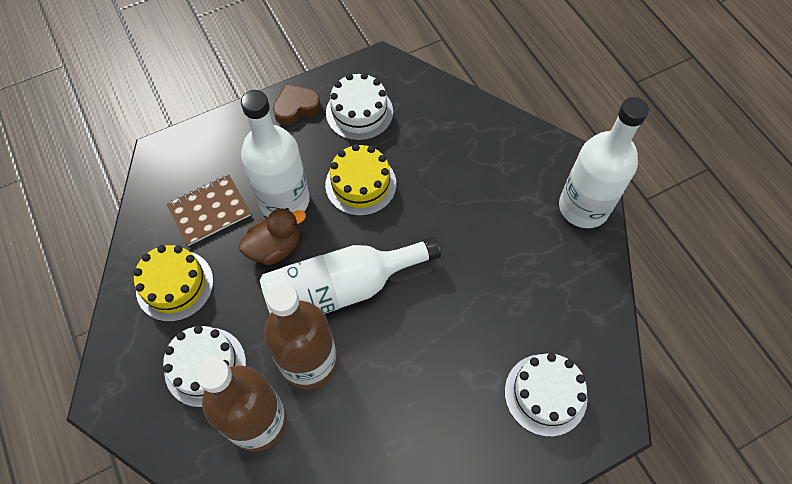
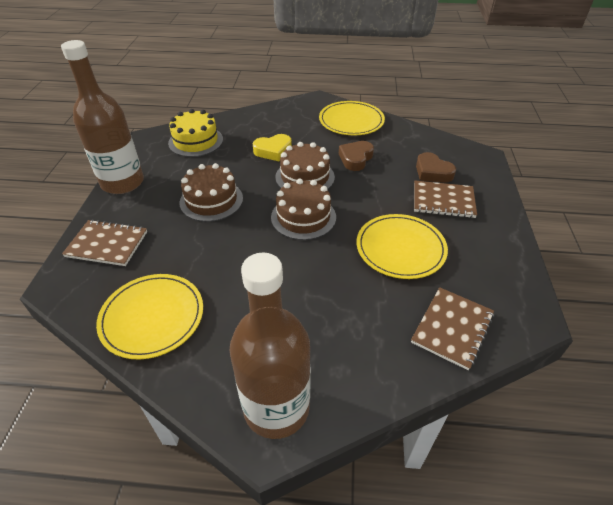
brown cake: none = 0 -> [180,163,243,222] [271,179,336,240] [275,142,335,189] = 3
brown duck: [239,208,306,265] = 1 -> none = 0
brown heart: [273,84,321,125] = 1 -> [339,141,374,171] [416,152,456,183] = 2
brown notebook: [166,175,251,246] = 1 -> [62,220,147,266] [411,287,494,370] [414,181,477,218] = 3
white bottle: [241,90,310,217] [260,236,441,314] [559,97,649,228] = 3 -> none = 0
white cake: [163,325,246,407] [326,73,393,141] [505,353,588,437] = 3 -> none = 0
yellow cake: [133,245,214,322] [325,144,396,216] = 2 -> [168,109,223,157] = 1
yellow heart: none = 0 -> [253,134,292,161] = 1
yellow plate: none = 0 -> [96,274,203,360] [319,101,385,135] [357,214,448,279] = 3

